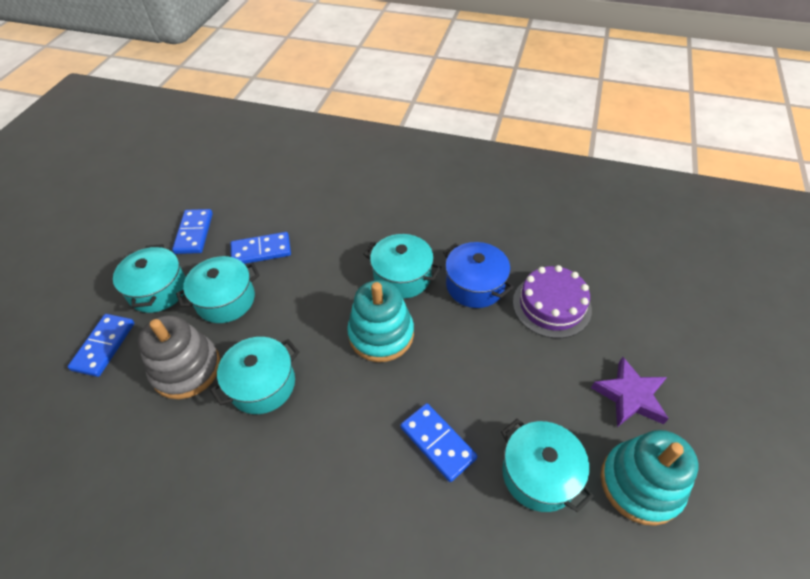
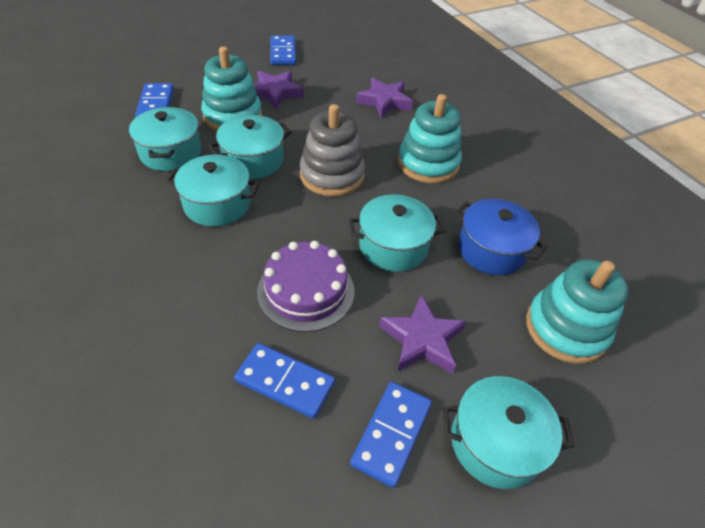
purple star: [591,356,669,427] = 1 -> [254,71,304,109] [356,78,413,118] [379,295,466,374] = 3
turquoise stacking toy: [347,280,414,362] [601,430,698,526] = 2 -> [201,46,262,131] [398,94,462,184] [526,260,628,364] = 3

